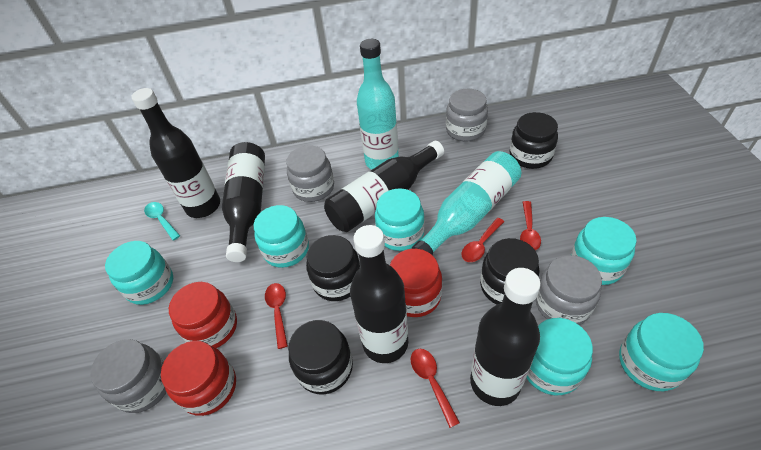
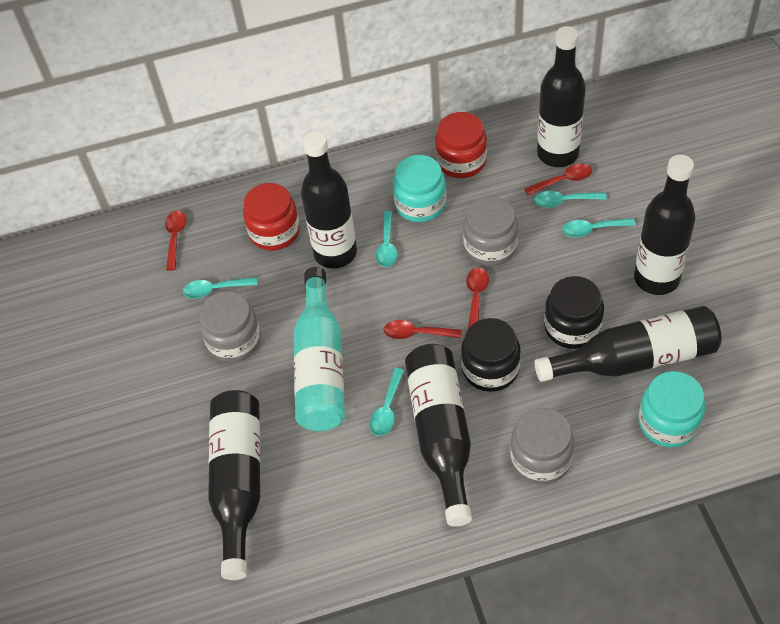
black bottle: [131,88,220,218] [222,142,265,262] [324,141,444,232] [350,225,408,363] [470,268,541,406] = 5 -> [208,390,260,580] [301,132,357,269] [405,344,472,527] [535,306,722,382] [537,26,586,167] [634,155,695,295] = 6
black jar: [288,320,353,395] [306,235,360,301] [480,238,540,304] [510,112,558,169] = 4 -> [461,318,521,392] [544,276,604,349] = 2
grey jar: [90,339,167,413] [286,145,334,202] [446,89,488,141] [536,255,602,325] = 4 -> [200,291,261,362] [463,196,518,266] [510,408,574,484] = 3
red jar: [161,341,236,416] [169,282,237,348] [390,249,442,317] = 3 -> [243,183,300,251] [435,112,487,178] = 2
turquoise bottle: [357,39,399,170] [411,151,521,255] = 2 -> [294,267,345,431] = 1
turquoise jar: [105,241,173,305] [254,205,309,268] [375,188,425,251] [526,318,593,395] [571,217,637,285] [619,313,704,391] = 6 -> [393,155,446,222] [638,371,705,448] = 2
turquoise spoon: [144,202,180,240] = 1 -> [183,277,257,298] [370,368,405,436] [376,211,398,267] [534,191,607,208] [562,218,636,238] = 5

